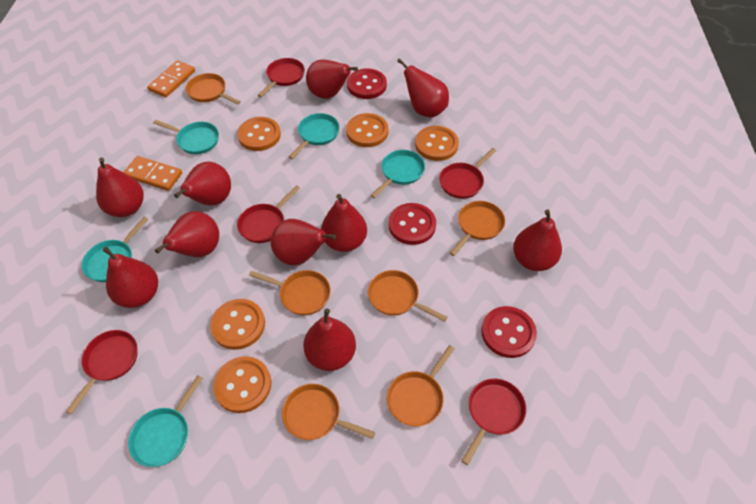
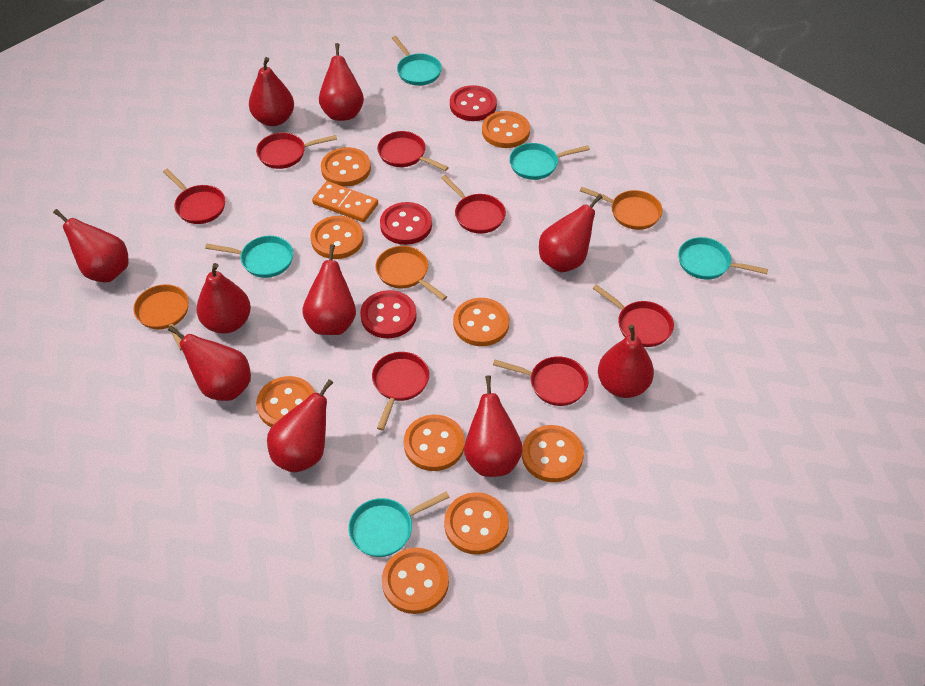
orange button: [210,299,265,350] [213,356,271,413] [237,117,281,151] [346,113,388,147] [415,126,459,161] = 5 -> [256,376,315,427] [310,216,364,259] [321,147,371,187] [382,548,449,614] [404,414,465,471] [444,492,509,555] [453,298,509,346] [482,111,530,148] [522,425,584,482] = 9
orange domino: [123,156,182,191] [147,60,195,97] = 2 -> [312,181,378,222] = 1
orange pan: [186,73,241,104] [249,270,331,315] [282,384,375,440] [368,270,448,322] [387,345,455,426] [450,201,505,256] = 6 -> [133,284,189,350] [375,246,447,300] [580,187,662,230] = 3
red pan: [66,330,138,414] [237,185,300,243] [258,58,305,97] [439,148,496,199] [461,379,526,465] = 5 -> [163,169,225,224] [256,133,337,169] [372,352,429,430] [377,131,449,171] [441,175,506,234] [493,356,588,406] [593,284,674,347] = 7

